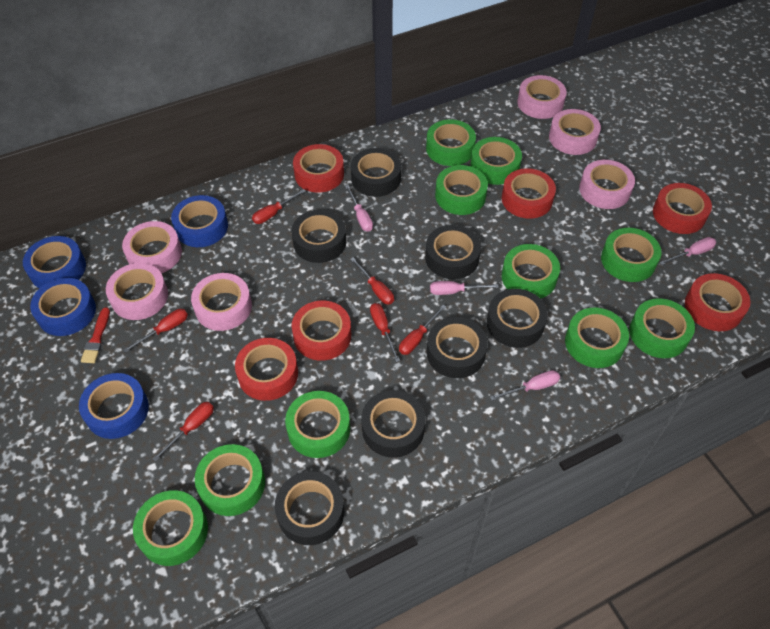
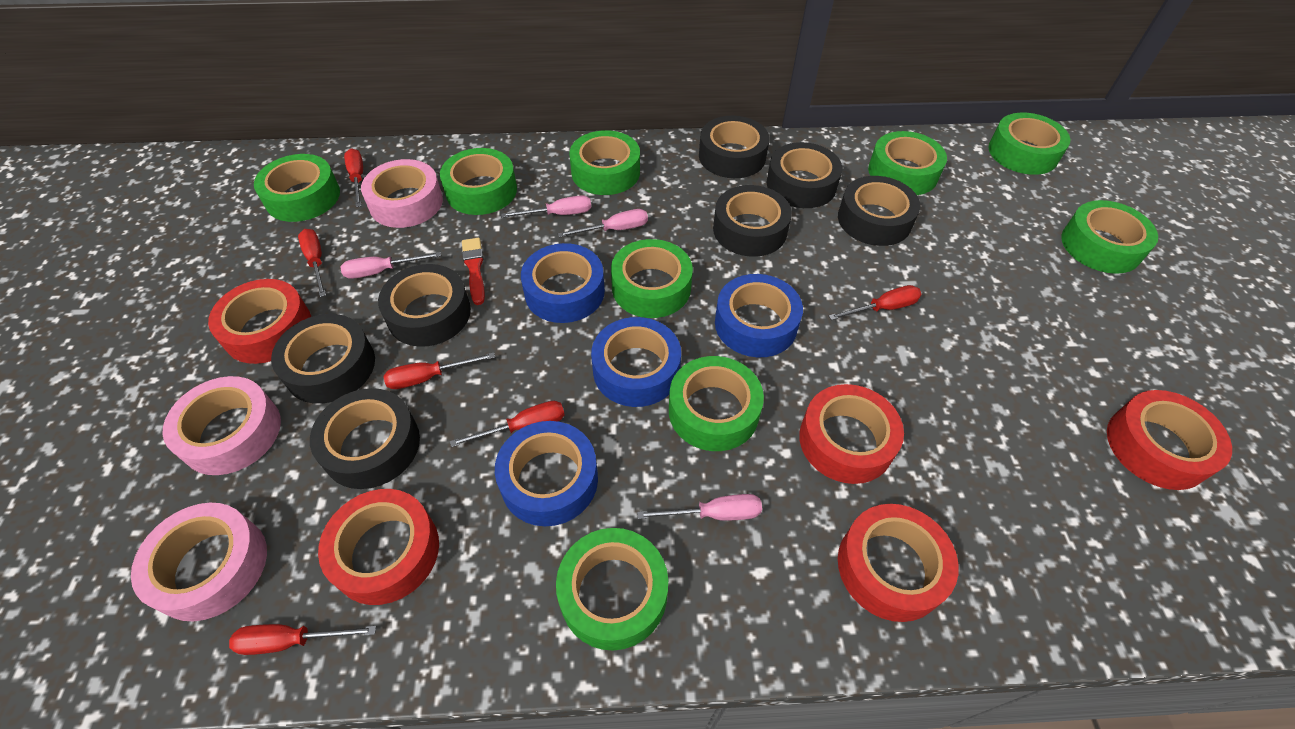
green tape: [133,490,208,566] [195,444,265,516] [285,391,350,458] [426,119,476,166] [435,165,488,215] [470,137,522,185] [502,244,560,299] [565,308,629,368] [601,228,662,282] [629,298,695,358] = 10 -> [254,154,340,222] [440,148,517,215] [556,528,668,651] [569,130,640,195] [611,239,693,318] [669,356,764,451] [868,131,947,195] [989,113,1070,175] [1061,200,1158,274] = 9
pink tape: [106,263,168,320] [122,221,182,273] [191,273,252,331] [517,75,567,119] [549,109,601,155] [579,160,635,209] = 6 -> [131,503,267,621] [162,376,281,475] [361,159,443,228] = 3
red tape: [235,338,298,401] [292,301,351,361] [293,144,344,193] [502,168,556,219] [653,183,712,234] [685,273,750,331] = 6 -> [208,279,311,364] [318,489,439,605] [799,384,904,484] [838,504,959,622] [1107,390,1232,490] = 5

